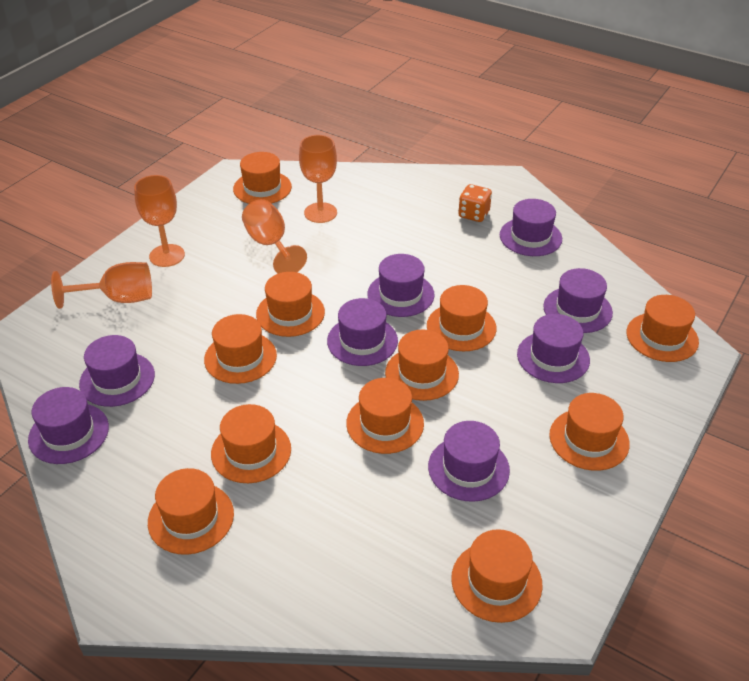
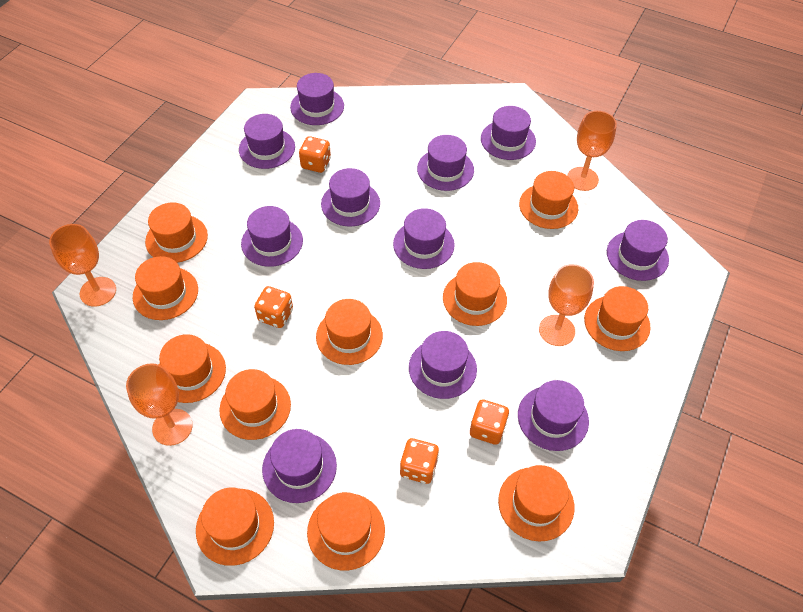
orange dice: [458,184,492,222] = 1 -> [254,286,293,328] [299,136,331,173] [400,438,439,484] [470,400,509,445] = 4
purple hat: [28,387,109,464] [79,335,155,407] [327,298,398,366] [368,254,434,317] [428,421,510,502] [500,199,562,256] [517,314,590,383] [543,268,613,333] = 8 -> [239,114,295,169] [241,206,303,267] [262,429,337,503] [290,73,344,125] [321,168,380,226] [393,208,455,269] [409,331,477,399] [417,135,474,191] [481,106,536,160] [518,380,589,451] [607,220,669,281] = 11

